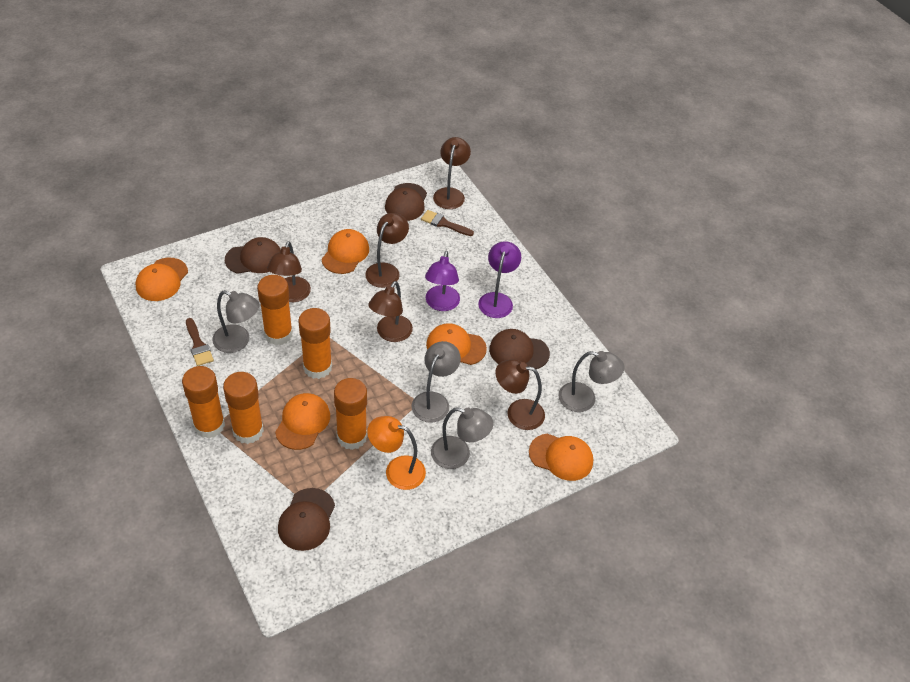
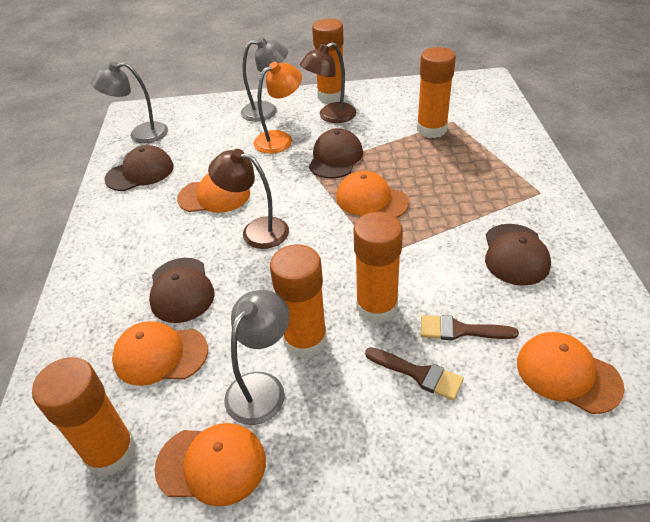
brown lamp: [267,241,311,302] [365,213,409,288] [368,281,413,342] [433,137,471,209] [495,359,545,430] = 5 -> [208,149,289,249] [300,42,356,123] = 2
grey lamp: [212,290,260,353] [412,341,461,423] [431,407,494,469] [558,351,625,412] = 4 -> [91,62,168,143] [224,290,289,425] [241,37,288,122] = 3
purple lamp: [425,251,460,311] [478,241,521,318] = 2 -> none = 0

